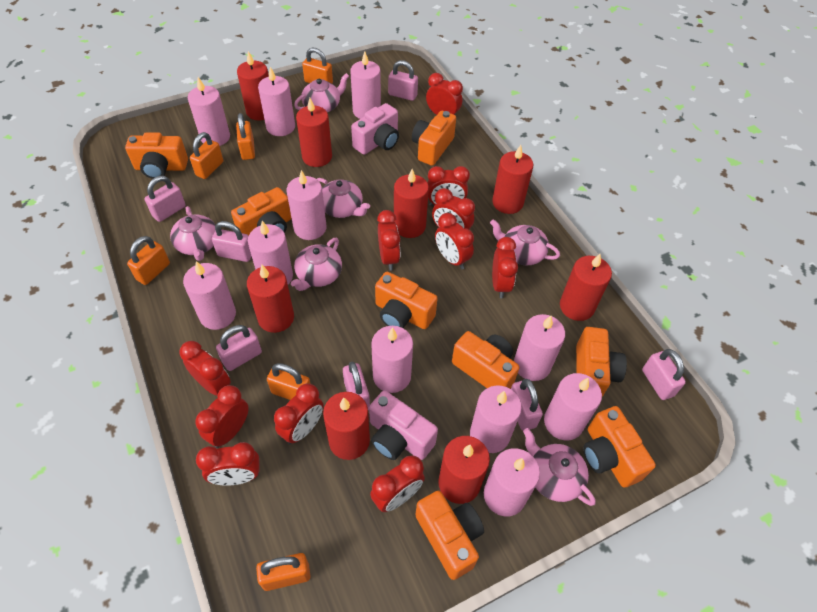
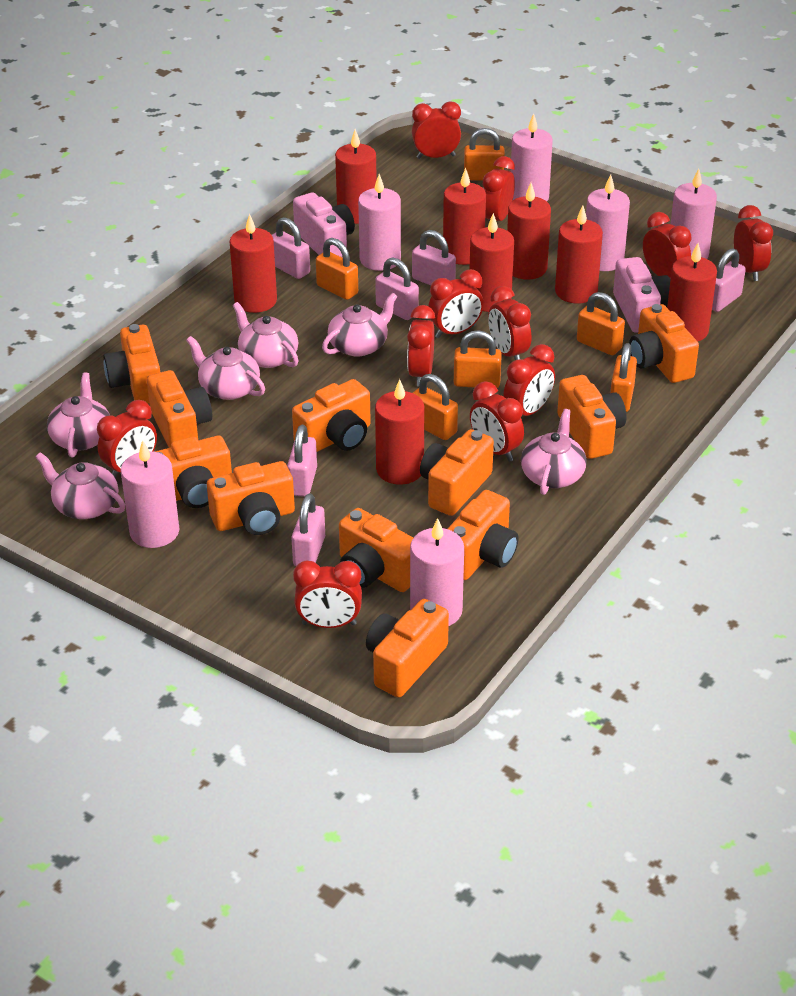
orange camera: [125,132,188,179] [231,187,292,235] [375,272,438,329] [412,111,456,166] [415,491,484,580] [452,331,519,389] [576,327,627,397] [583,406,656,488] = 8 -> [103,324,160,404] [147,370,212,448] [155,436,232,508] [207,461,295,535] [292,379,371,452] [339,508,413,592] [366,599,449,698] [420,429,494,516] [447,490,519,580] [557,375,626,459] [629,304,699,383] = 11
pink candle: [183,261,236,330] [188,77,230,146] [248,221,293,284] [258,67,295,136] [287,170,327,240] [350,52,381,119] [371,326,413,393] [470,386,522,453] [484,448,540,516] [514,314,565,381] [544,373,602,440] = 11 -> [121,440,179,548] [358,174,401,271] [410,518,464,626] [511,113,553,201] [586,174,630,271] [671,169,717,259] = 6
pink padlock: [145,176,186,222] [212,221,252,262] [216,325,262,371] [343,362,370,410] [388,60,418,101] [511,379,543,431] [642,349,686,400] = 7 -> [272,217,310,279] [287,425,317,497] [291,493,325,566] [375,257,419,320] [412,230,456,285] [712,248,746,312] = 6

